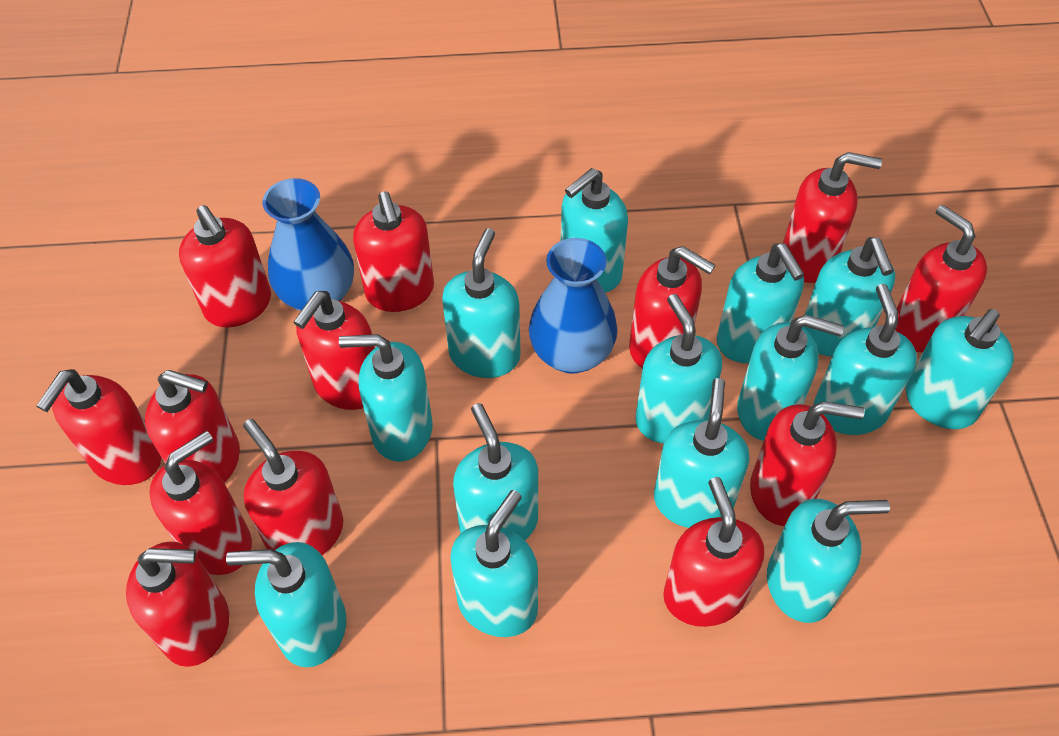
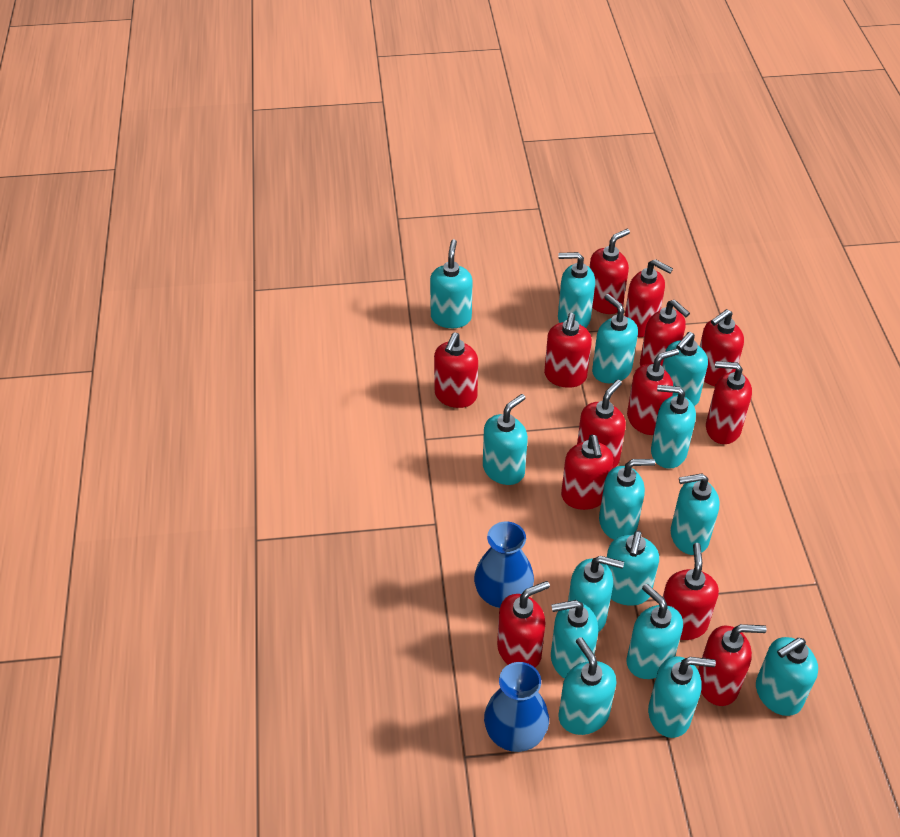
turquoise soap dispenser: [226,542,346,667] [339,334,433,462] [442,228,521,378] [450,490,538,637] [453,403,538,540] [561,168,628,293] [635,294,722,444] [654,378,749,528] [716,244,805,363] [737,315,844,441] [767,499,890,623] [803,237,895,357] [814,284,917,435] [906,309,1014,429] = 14 -> [430,239,472,328] [483,394,528,485] [551,600,598,678] [558,252,595,328] [558,637,616,735] [568,556,624,632] [592,294,638,383] [599,459,655,540] [607,530,659,606] [626,583,683,679] [648,656,716,738] [651,385,696,469] [662,332,708,406] [671,473,720,555] [756,637,818,716] = 15

